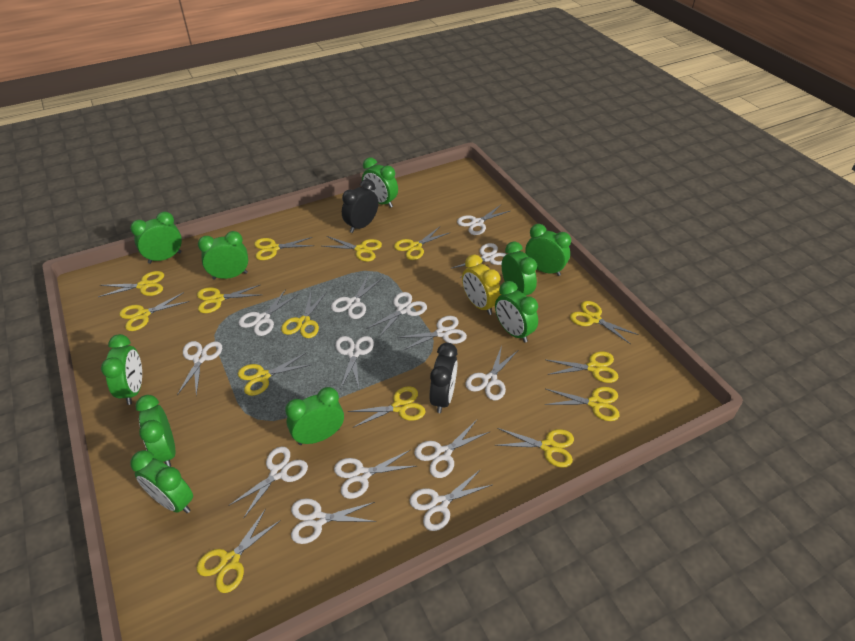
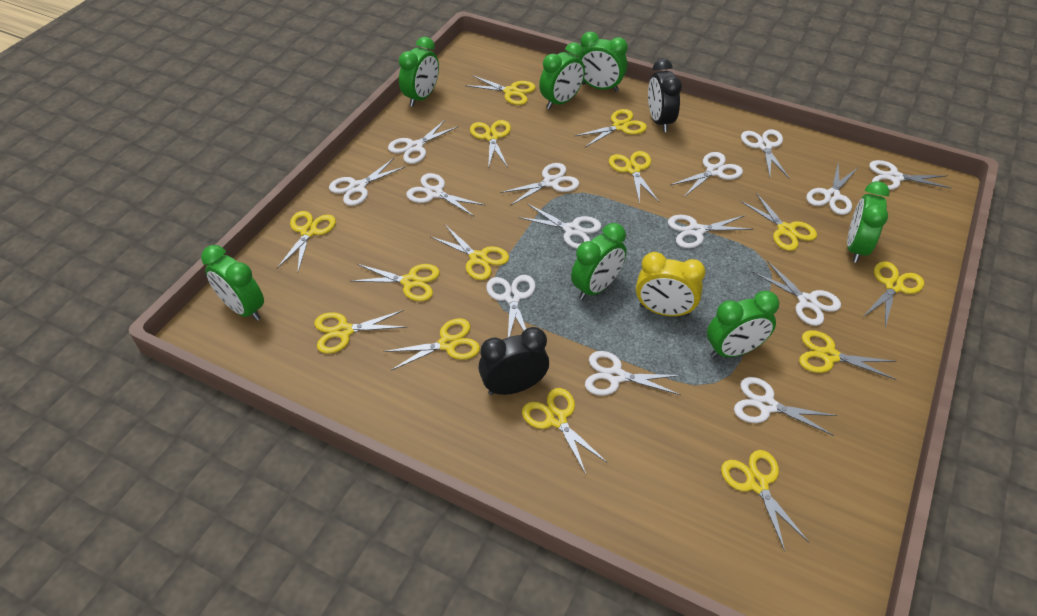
green clock: [101,334,142,405] [130,212,182,264] [130,450,193,513] [135,395,175,467] [198,231,248,280] [285,387,344,445] [362,157,398,208] [495,281,538,343] [502,241,537,295] [525,224,571,276] = 10 -> [201,245,264,321] [399,37,439,107] [539,42,585,109] [571,223,626,300] [578,32,628,92] [707,291,779,358] [847,181,890,263] = 7

